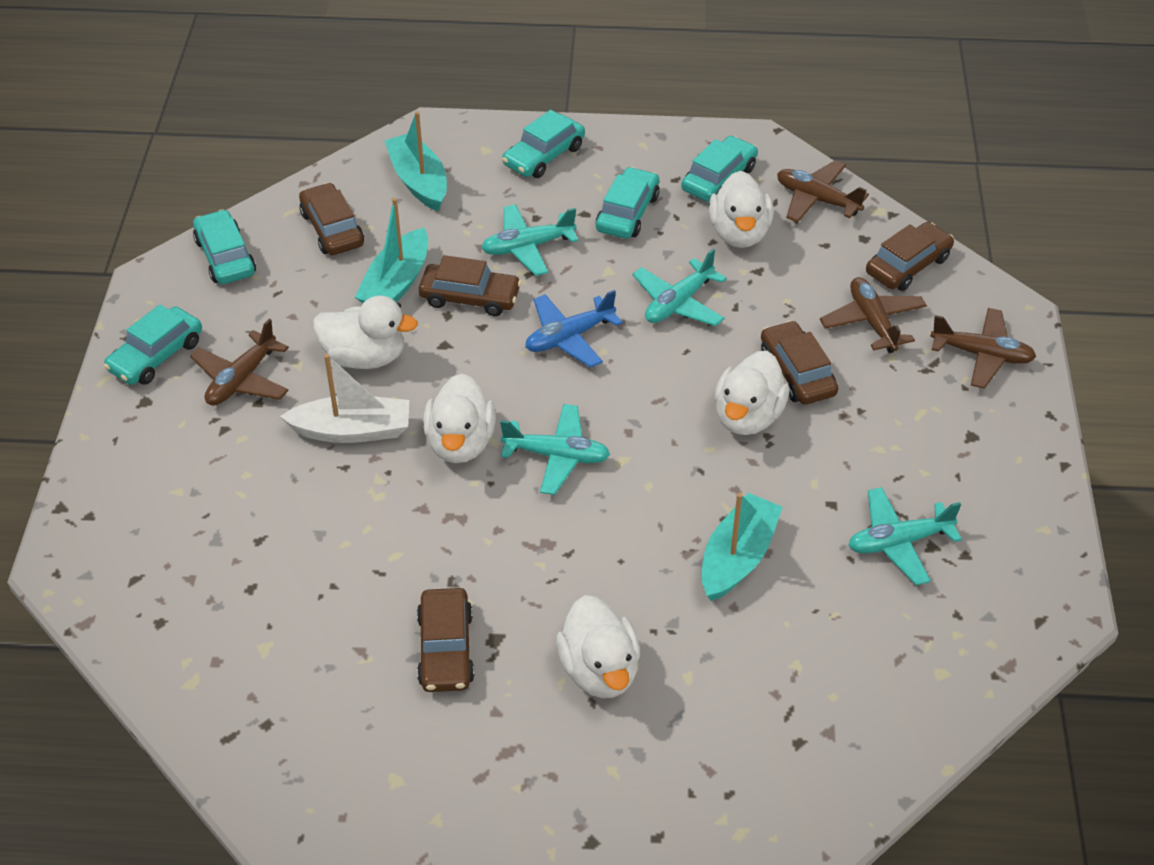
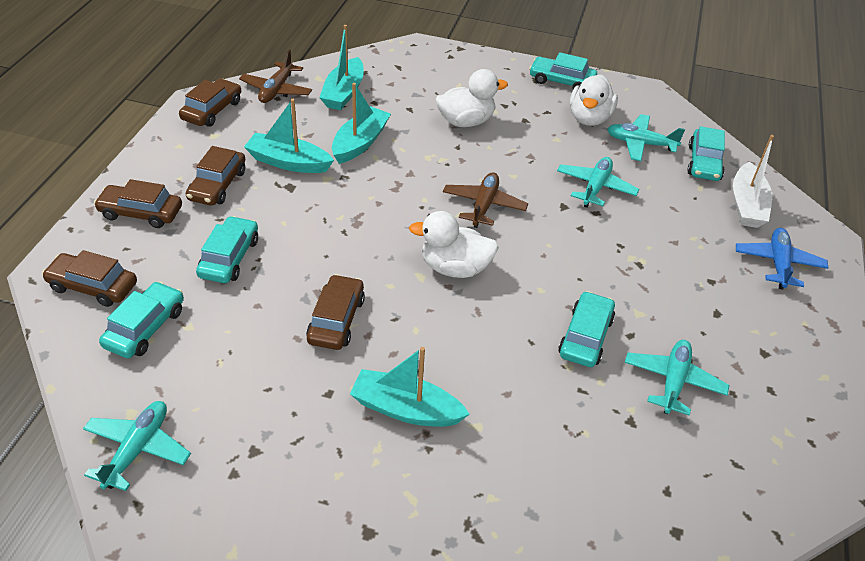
brown plane: [190,319,289,406] [777,161,869,222] [820,277,927,353] [930,308,1036,389] = 4 -> [239,49,312,103] [443,172,528,228] = 2
turquoise boat: [355,198,428,304] [384,111,447,211] [702,493,782,601] = 3 -> [244,99,334,173] [319,25,364,110] [332,83,391,164] [350,347,470,427] = 4
white duck: [313,296,418,369] [423,373,496,463] [556,595,640,698] [709,171,773,248] [715,351,790,435] = 5 -> [409,211,499,278] [436,69,508,127] [570,74,618,126] = 3

